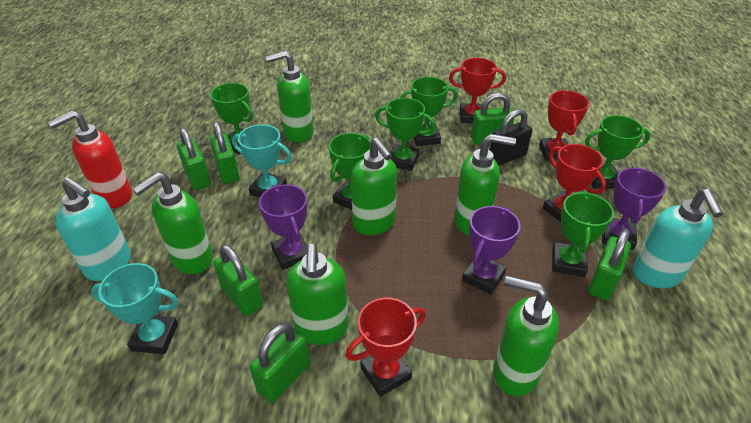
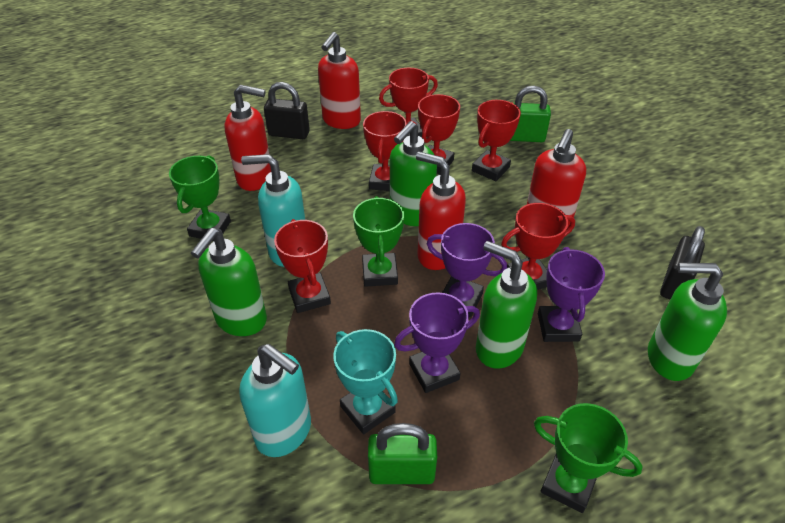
black padlock: [490,109,532,165] = 1 -> [264,82,310,139] [660,226,705,299] = 2
green padlock: [177,128,211,190] [210,122,240,184] [213,244,263,316] [250,323,310,402] [471,93,514,145] [588,228,631,301] = 6 -> [368,423,437,484] [510,86,551,142] = 2
green soap dispenser: [133,172,213,274] [266,51,314,143] [286,244,349,345] [351,137,397,235] [454,134,516,236] [493,276,559,396] = 6 -> [191,228,267,336] [390,121,437,226] [476,241,537,368] [648,263,727,381] = 4
green trophy: [210,83,253,155] [329,133,370,210] [375,98,436,171] [400,77,458,146] [552,191,614,277] [585,115,651,189] = 6 -> [169,155,231,241] [353,196,404,287] [534,403,643,513] = 3
red soap dispenser: [48,111,132,208] = 1 -> [225,85,271,191] [318,32,361,129] [416,152,466,270] [527,129,586,228] = 4
red trophy: [345,298,426,397] [449,58,506,123] [539,90,589,161] [543,144,606,222] = 4 -> [274,219,331,313] [363,111,407,191] [379,68,438,137] [418,94,460,174] [472,100,521,181] [501,203,575,290] = 6
turquoise trophy: [91,263,178,354] [232,125,292,198] = 2 -> [333,329,398,434] = 1

